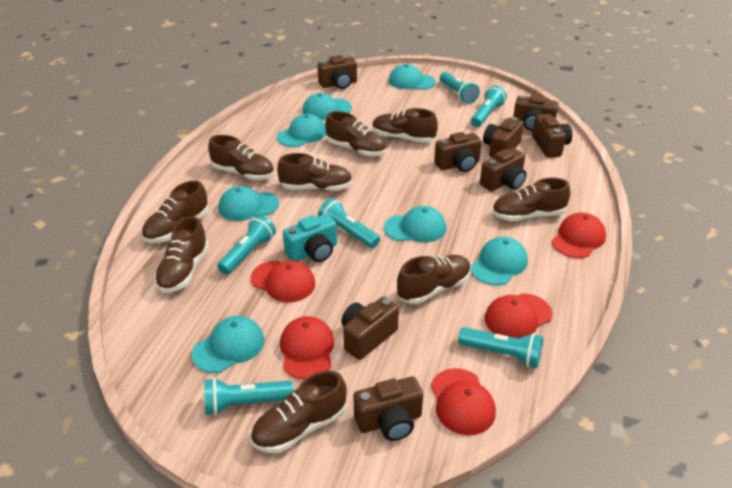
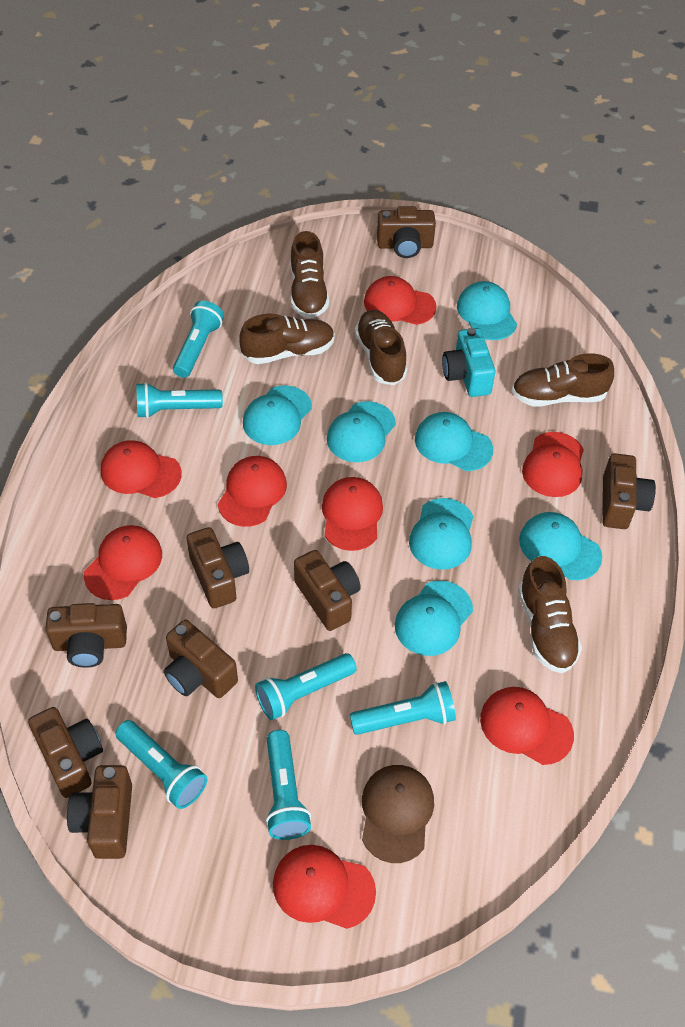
brown cap: none = 0 -> [362,765,434,863] = 1
brown shoe: [142,180,209,243] [154,216,209,293] [208,135,274,180] [250,371,347,453] [277,153,353,191] [325,111,386,156] [372,108,438,143] [397,255,471,304] [492,178,571,221] = 9 -> [239,314,335,364] [290,231,329,319] [355,310,407,385] [512,353,614,406] [518,556,582,673] = 5
red cap: [251,260,315,302] [280,316,334,379] [431,368,496,435] [485,293,553,338] [552,213,606,258] = 5 -> [84,525,162,600] [101,440,182,498] [218,456,287,527] [273,845,376,929] [322,477,383,551] [364,276,437,325] [480,687,574,765] [522,432,584,497] = 8

